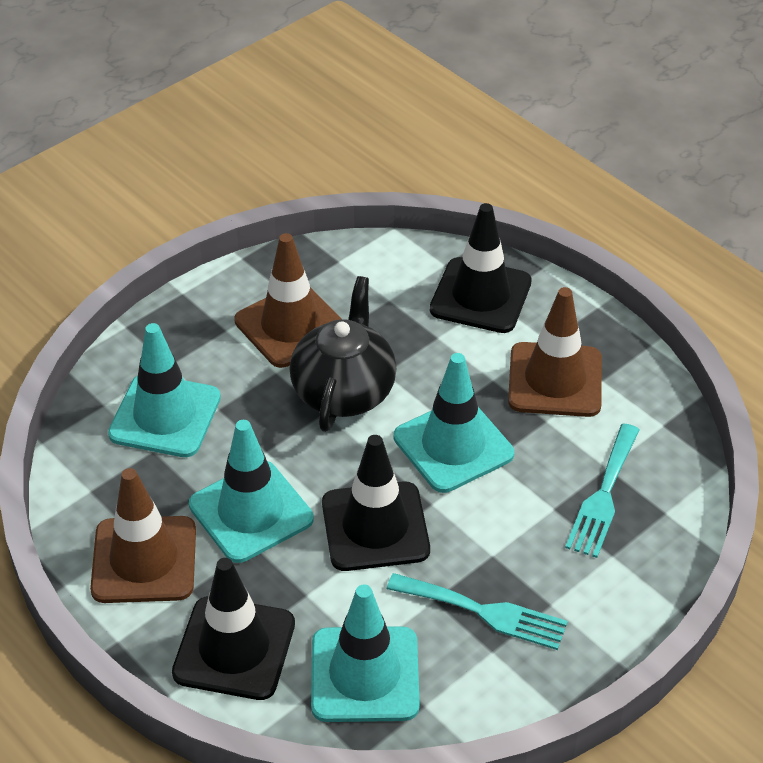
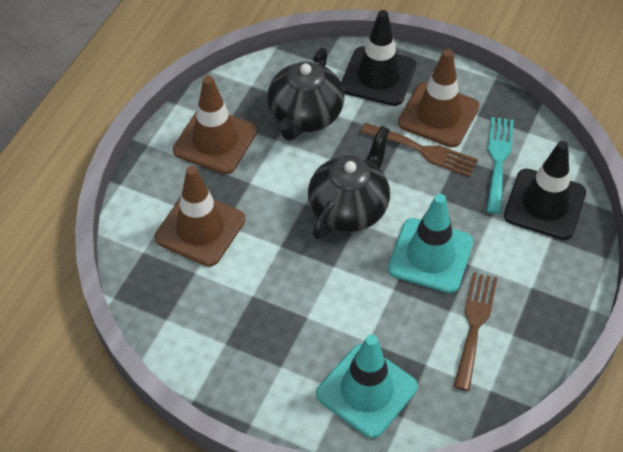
black teapot: [290,276,397,432] = 1 -> [267,48,344,141] [308,126,390,240] = 2
black traffic cone: [172,558,295,700] [322,435,430,571] [430,203,532,333] = 3 -> [341,10,416,106] [504,141,586,240] = 2
brown fork: none = 0 -> [360,123,478,177] [454,272,497,391] = 2
turquoise fork: [387,573,568,650] [565,423,640,558] = 2 -> [487,117,514,214] = 1
turquoise traffic cone: [108,323,221,457] [189,420,314,563] [311,584,420,722] [394,353,514,493] = 4 -> [316,334,418,438] [388,194,473,293] = 2

